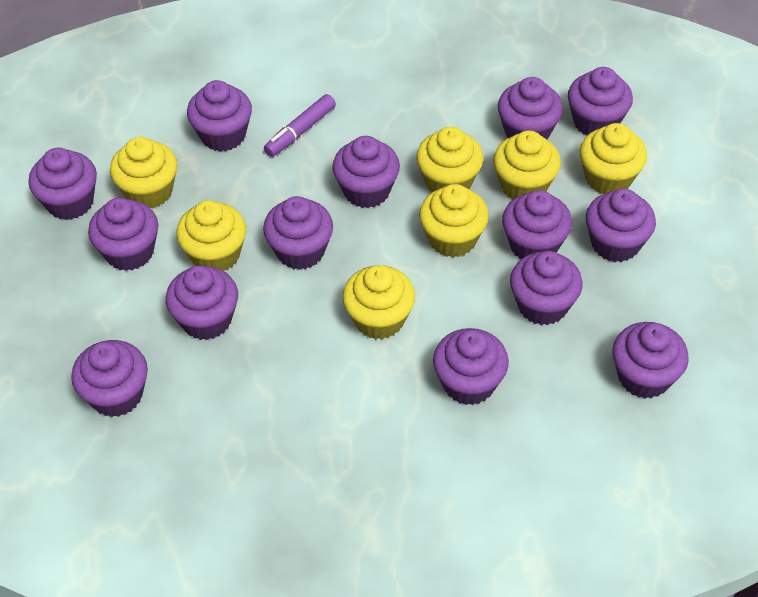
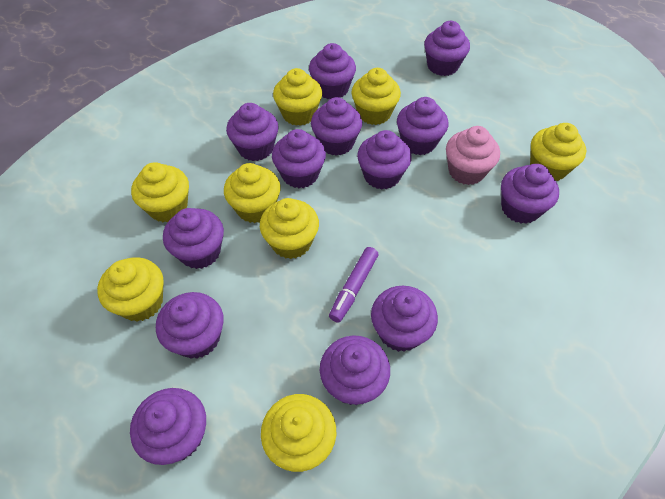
pink cupcake: none = 0 -> [446,126,500,185] = 1
purple cupcake: [29,148,97,220] [71,340,148,417] [88,198,158,271] [166,266,238,340] [187,80,252,152] [263,196,333,270] [332,136,400,208] [433,328,509,405] [498,77,563,140] [502,190,572,259] [510,251,583,325] [568,67,633,135] [586,189,656,262] [612,322,689,399] = 14 -> [130,388,206,465] [156,292,224,359] [163,208,224,269] [226,103,279,161] [272,129,326,188] [309,43,356,99] [311,97,362,156] [320,336,390,405] [357,130,412,189] [371,286,438,352] [397,97,448,155] [424,21,470,76] [501,164,559,224] = 13
yellow cupcake: [110,137,177,208] [176,200,246,271] [342,265,415,340] [416,127,484,192] [419,184,489,257] [493,130,561,200] [580,123,647,194] = 7 -> [97,257,164,322] [131,162,189,222] [224,163,281,223] [260,198,319,259] [261,394,336,472] [273,68,322,126] [351,68,401,125] [530,123,586,181] = 8

